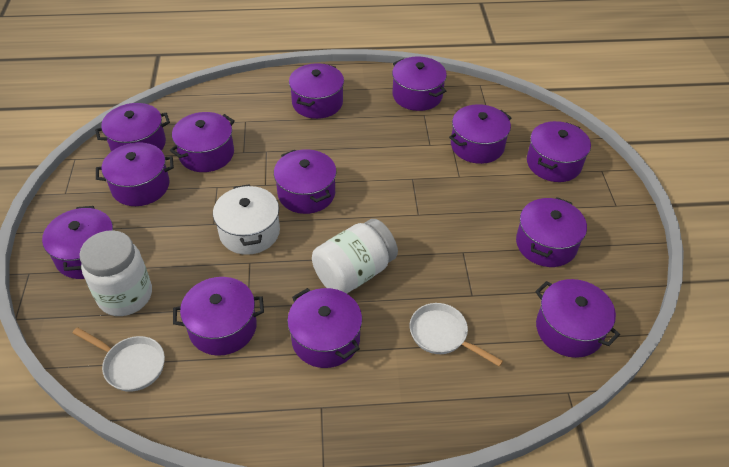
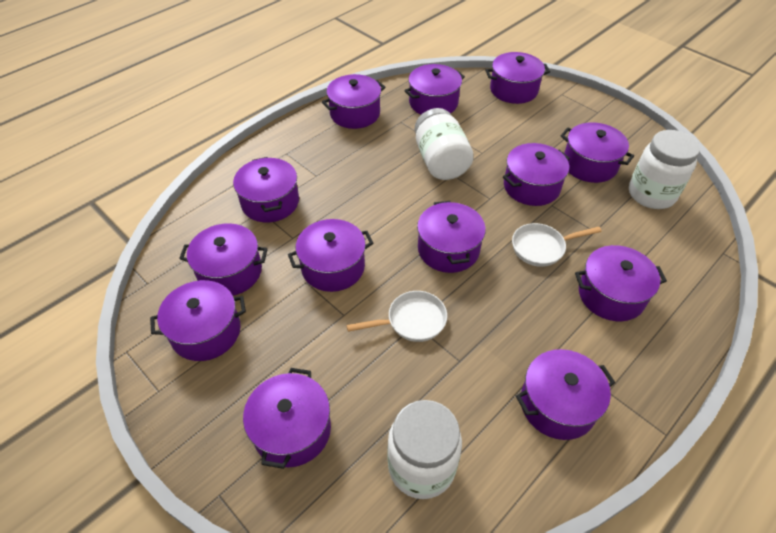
white jar: [79,230,152,316] [312,219,398,294] = 2 -> [387,400,462,499] [415,108,474,180] [629,130,700,209] = 3
white pot: [213,184,280,255] = 1 -> none = 0

